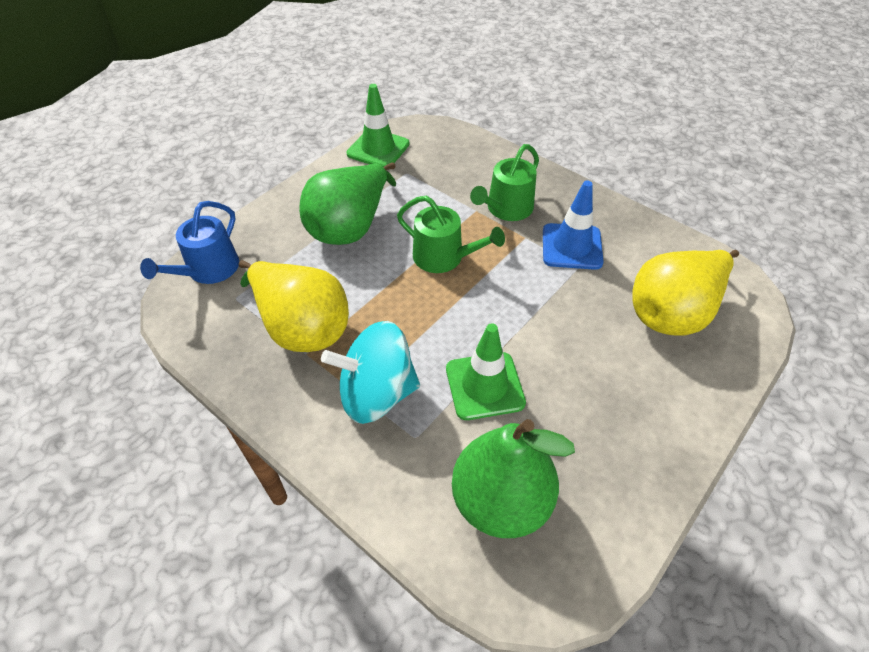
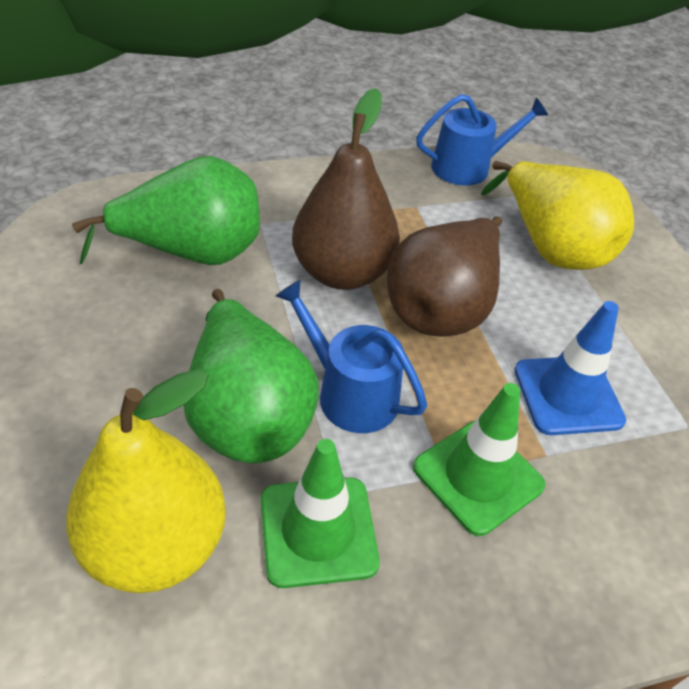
blue watering can: [140,201,239,284] = 1 -> [276,280,427,433] [416,94,548,186] = 2
brown pear: none = 0 -> [292,88,400,290] [387,216,502,337] = 2
green watering can: [397,196,505,273] [470,144,539,221] = 2 -> none = 0
turquoise spinning top: [321,321,420,424] = 1 -> none = 0

